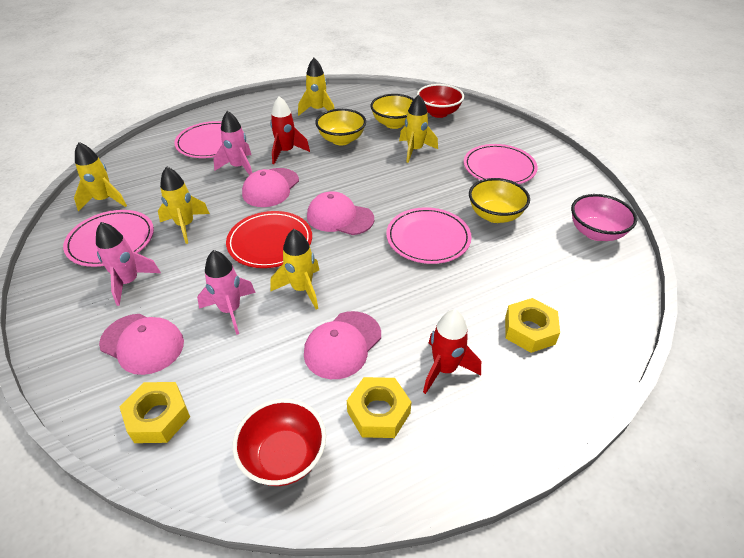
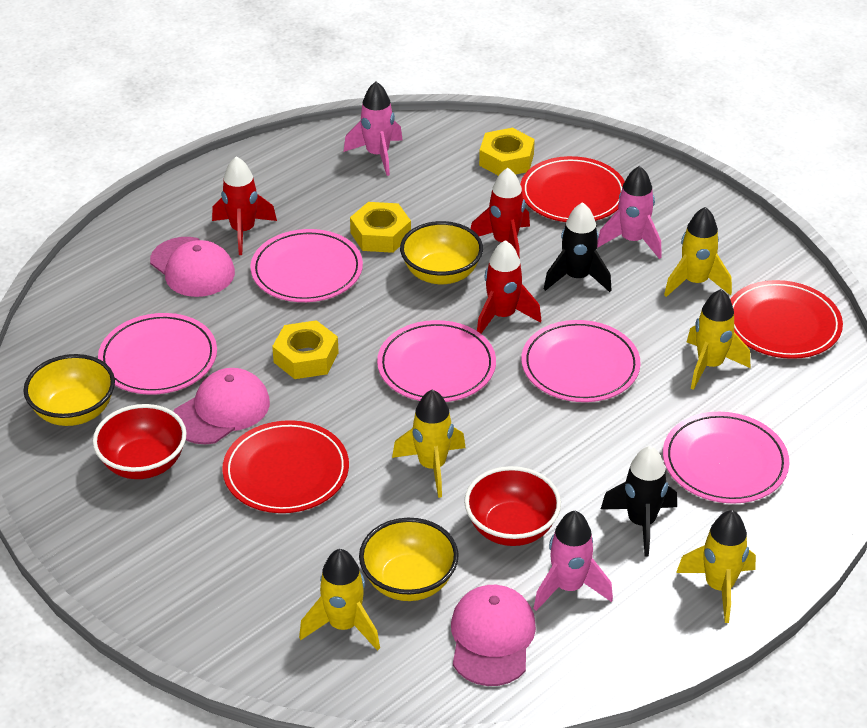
black rocket: none = 0 -> [544,202,612,292] [601,446,677,556] = 2
pink bowl: [571,194,637,241] = 1 -> none = 0
pink cap: [99,314,184,375] [242,168,299,207] [304,311,381,379] [307,191,374,235] = 4 -> [150,237,235,297] [173,368,270,444] [451,585,536,686] = 3
pink plate: [63,210,154,267] [174,121,244,158] [386,207,471,264] [464,144,538,184] = 4 -> [98,313,217,395] [250,229,363,302] [377,320,496,402] [521,320,641,402] [663,412,789,504] = 5
red plate: [226,211,312,268] = 1 -> [222,420,349,513] [520,156,625,222] [730,280,843,359] = 3
red rocket: [270,96,310,164] [423,310,481,394] = 2 -> [212,156,277,255] [471,168,530,259] [477,240,541,334] = 3

